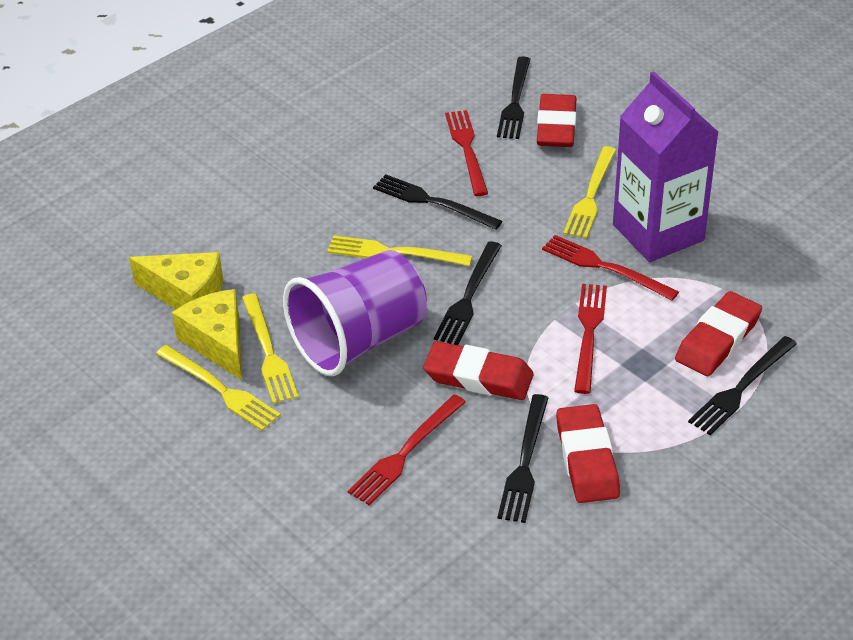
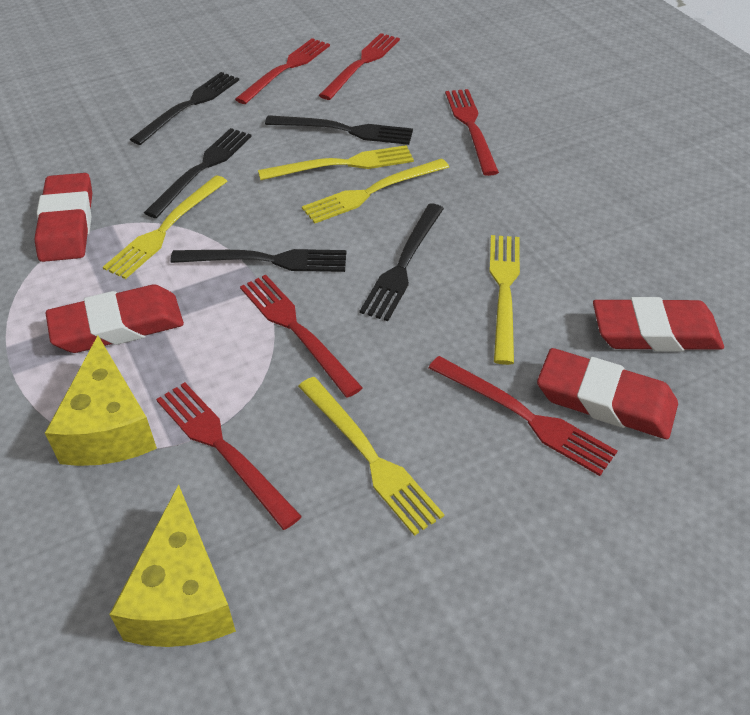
purple carton: [613,71,718,262] = 1 -> none = 0
purple cup: [283,250,427,376] = 1 -> none = 0
red fork: [348,394,466,506] [445,110,488,196] [542,235,679,300] [574,284,607,394] = 4 -> [156,382,302,530] [235,38,330,104] [240,275,363,398] [319,33,400,100] [428,356,617,476] [445,89,499,176] = 6
yellow fork: [156,345,281,431] [242,293,299,404] [327,235,472,266] [563,146,616,239] = 4 -> [103,175,227,279] [258,145,414,180] [298,377,444,536] [302,158,449,223] [490,235,520,365] = 5

